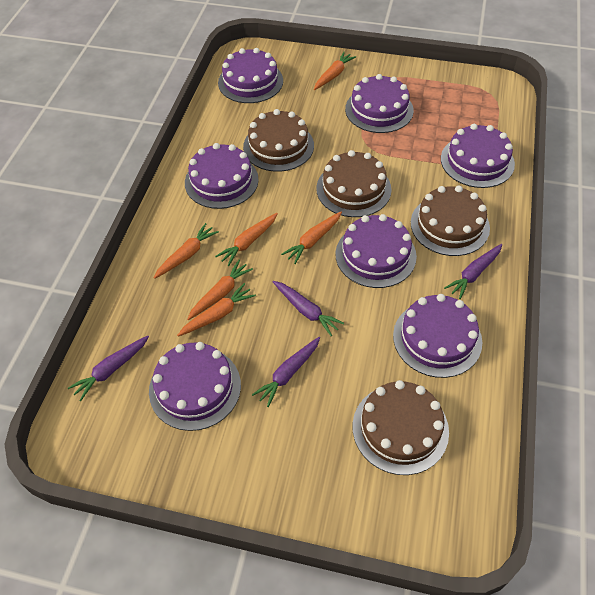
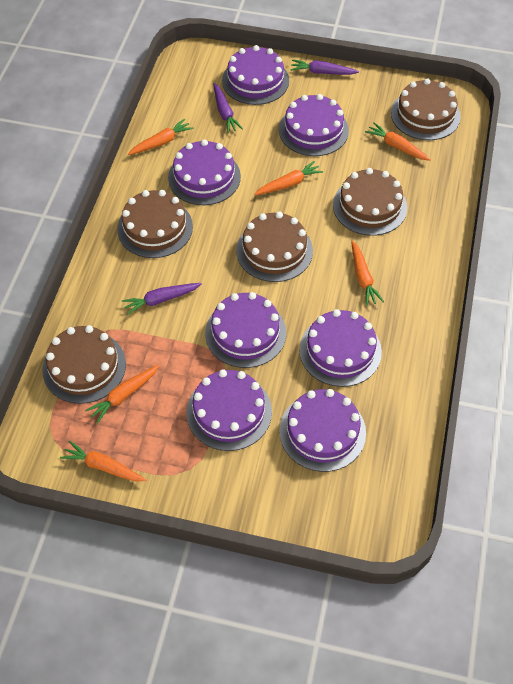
brown cake: [243,109,314,172] [316,150,392,217] [353,380,449,475] [411,186,490,256] = 4 -> [42,325,126,404] [117,190,193,258] [236,211,313,282] [333,168,407,236] [391,78,461,140] = 5
purple carrot: [68,336,149,402] [252,337,320,407] [273,281,344,336] [444,244,502,299] = 4 -> [122,283,202,315] [213,83,243,133] [290,59,359,75] = 3

